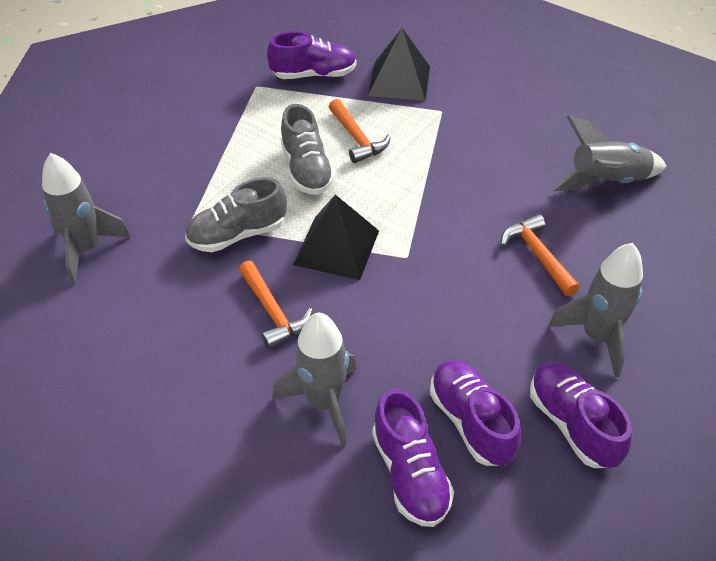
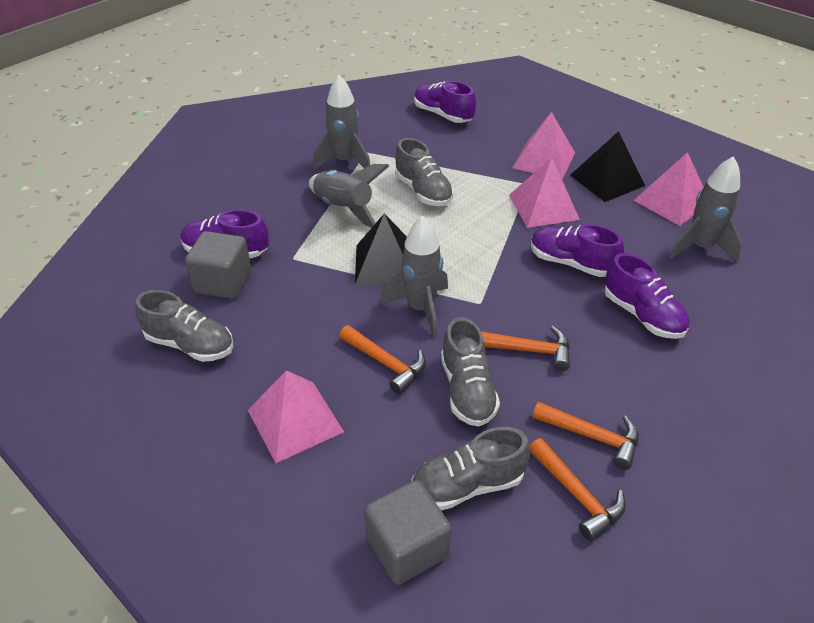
grey cube: none = 0 -> [185,231,251,299] [364,480,451,585] = 2
grey shoe: [185,177,287,252] [281,104,335,195] = 2 -> [135,290,233,362] [395,138,454,206] [411,427,531,510] [441,317,500,427] = 4
orange hammer: [239,261,313,349] [329,99,391,163] [501,214,580,296] = 3 -> [339,325,426,394] [481,326,570,371] [530,438,626,541] [532,401,639,470] = 4
pink pyramid: none = 0 -> [248,370,344,463] [509,158,580,228] [513,112,575,180] [633,152,704,226] = 4

